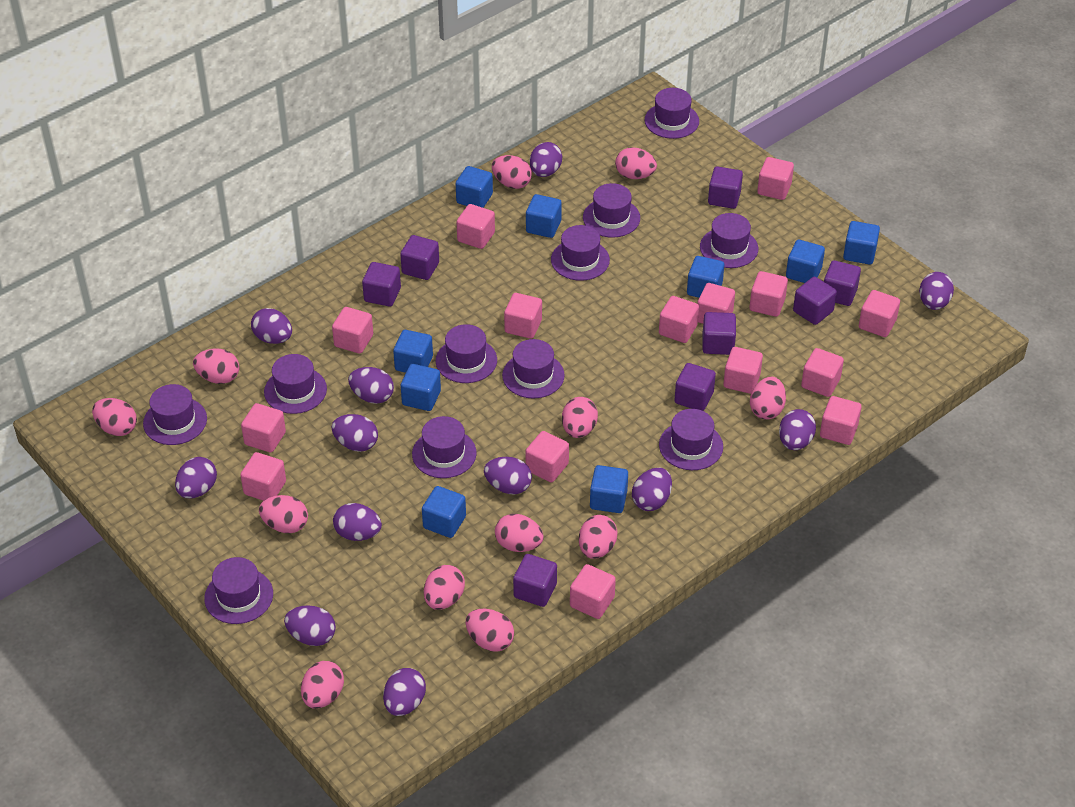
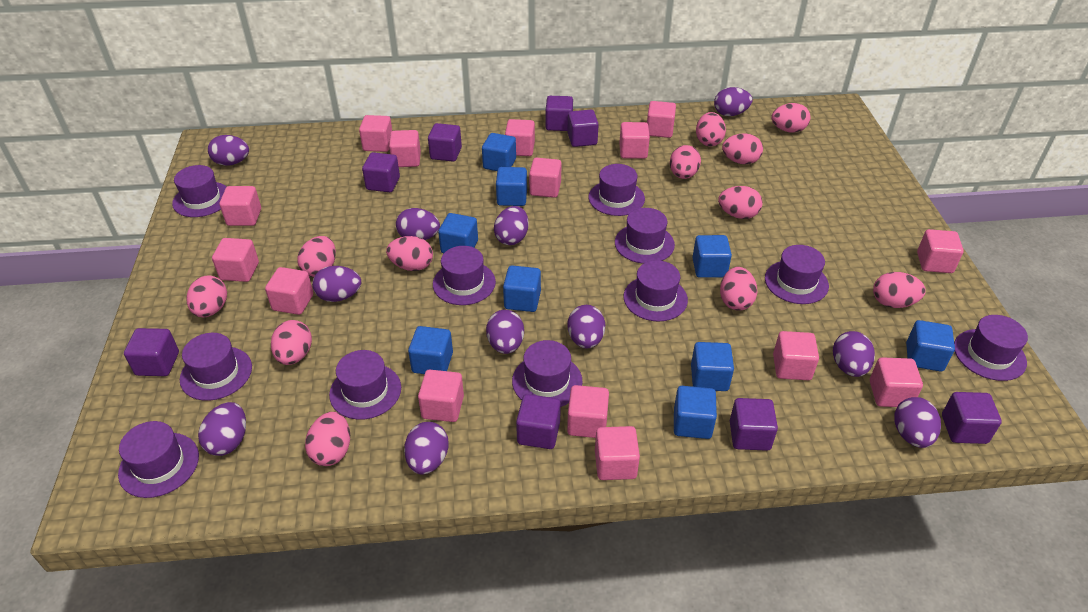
purple egg: [175,457,217,499] [251,308,292,344] [284,605,336,646] [332,414,378,452] [333,503,382,541] [348,367,394,404] [383,668,426,716] [484,457,532,494] [530,142,562,177] [632,468,672,511] [779,409,816,450] [919,272,954,310] = 12 -> [198,402,246,456] [208,135,249,166] [312,266,361,302] [396,208,440,240] [404,422,449,474] [486,310,524,354] [494,206,529,245] [568,305,605,349] [714,87,752,116] [833,331,875,377] [894,397,941,448] = 11

